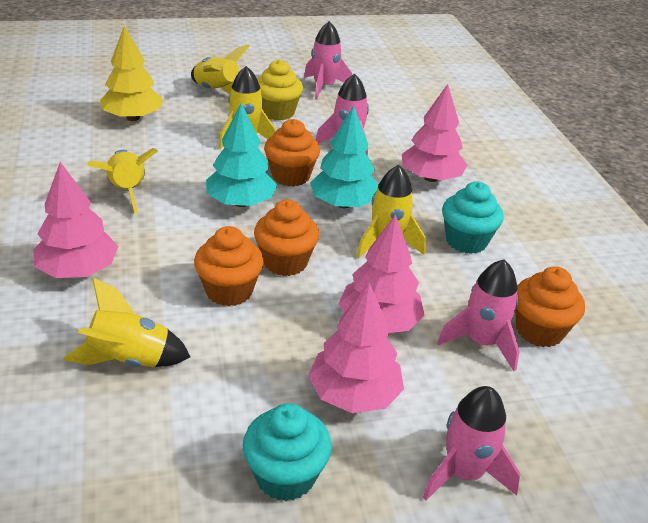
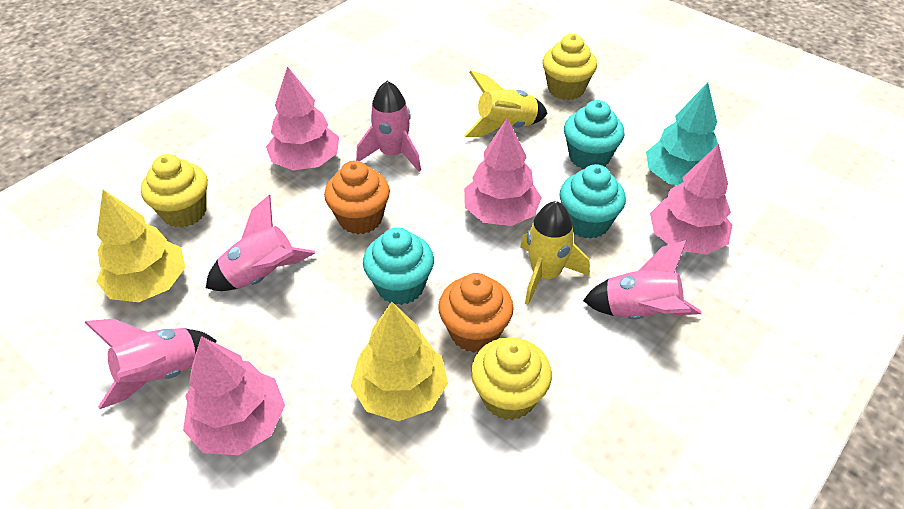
orange cupcake: [194,226,264,306] [254,200,319,276] [264,119,320,187] [515,266,585,347] = 4 -> [324,160,390,234] [438,273,514,353] = 2
turquoise cupcake: [243,403,332,501] [442,181,504,254] = 2 -> [363,227,434,305] [559,164,626,239] [564,100,625,169] = 3
turquoise tree: [206,103,277,207] [310,105,379,208] = 2 -> [646,82,718,185] = 1
yellow cupcake: [257,59,303,120] = 1 -> [141,154,208,228] [471,337,552,420] [543,34,597,100] = 3
yellow rocket: [63,278,190,367] [87,148,158,214] [191,45,250,94] [219,66,276,149] [357,165,426,258] = 5 -> [464,71,548,137] [520,201,590,305] = 2
yellow tree: [100,26,163,121] = 1 -> [96,190,185,302] [351,302,448,421] = 2

